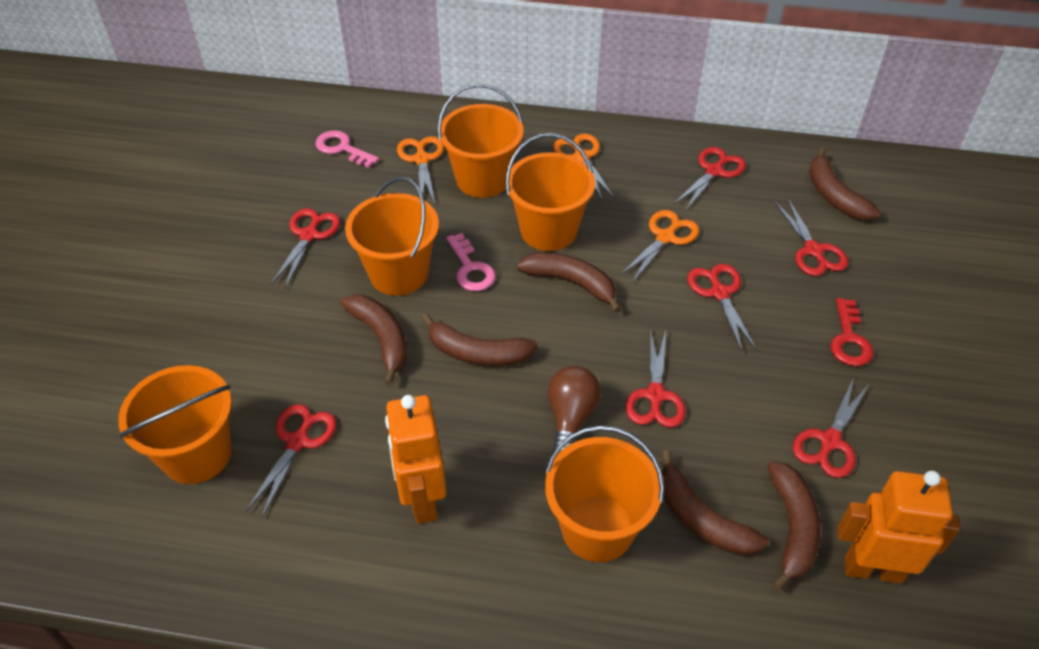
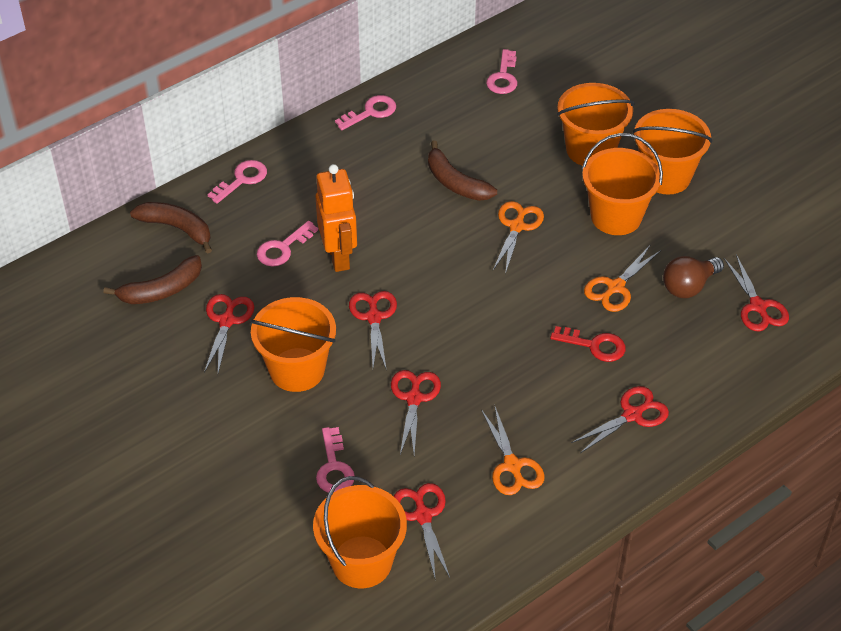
brown banana: [340,294,408,385] [422,313,538,366] [517,253,621,313] [662,450,769,555] [767,461,821,591] [809,148,881,220] = 6 -> [103,255,202,304] [130,202,212,254] [428,140,497,201] = 3
orange robot: [385,395,446,524] [837,471,960,584] = 2 -> [316,164,357,272] = 1
pink key: [315,130,379,168] [446,233,496,291] = 2 -> [208,160,267,204] [257,221,318,266] [316,427,355,493] [335,95,396,130] [486,49,517,94] = 5
red scissors: [245,404,336,518] [271,208,340,288] [626,329,686,428] [673,147,746,211] [687,264,757,351] [775,199,848,276] [793,377,870,478] = 7 -> [204,294,254,373] [349,291,397,371] [391,370,441,455] [394,483,450,578] [571,386,669,453] [724,254,789,332] = 6

